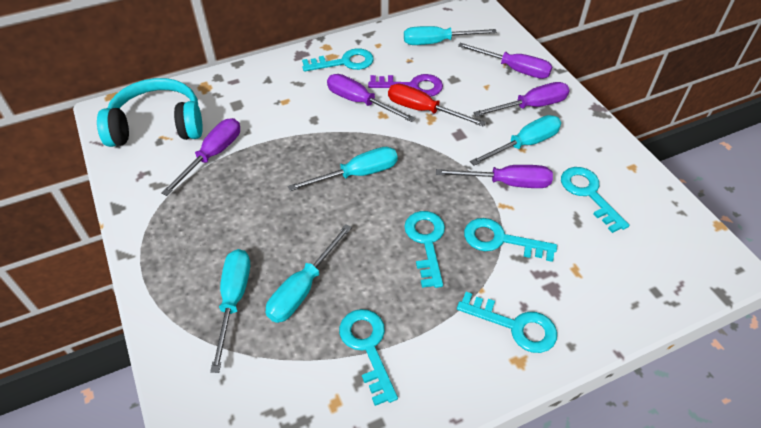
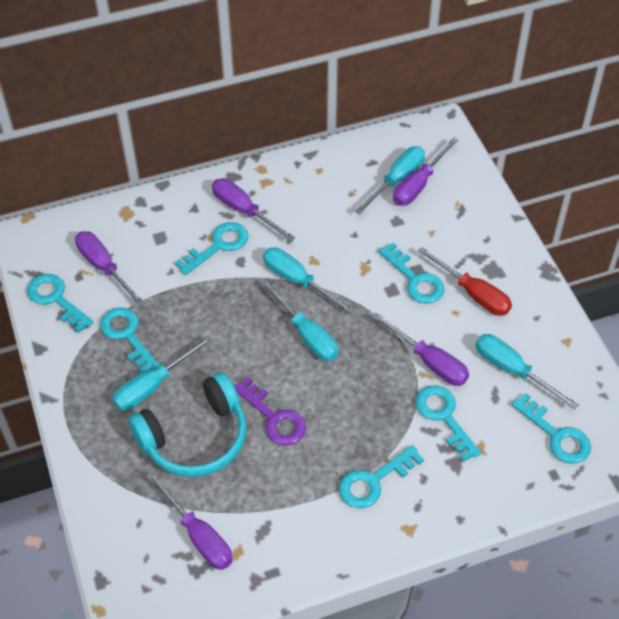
turquoise key: [302,48,374,72] [339,309,398,406] [404,211,445,288] [457,292,557,353] [464,218,557,262] [561,167,629,233] = 6 -> [27,274,93,333] [100,307,159,373] [175,222,248,275] [339,445,424,508] [379,243,445,304] [415,386,481,462] [512,393,591,464] = 7

